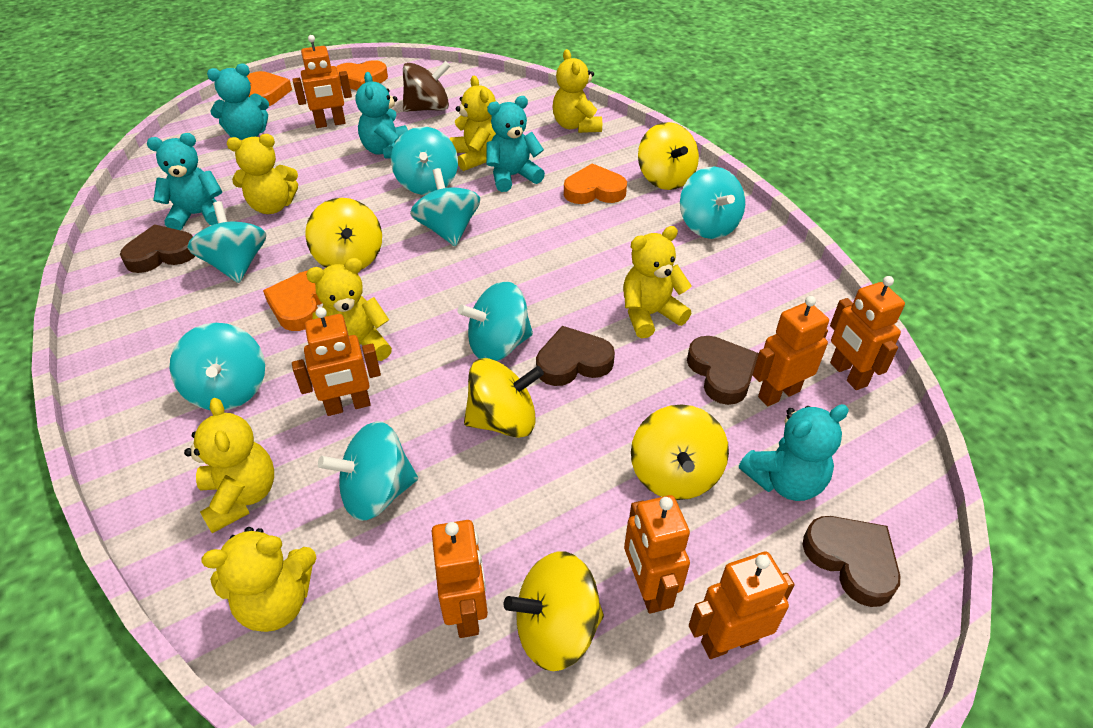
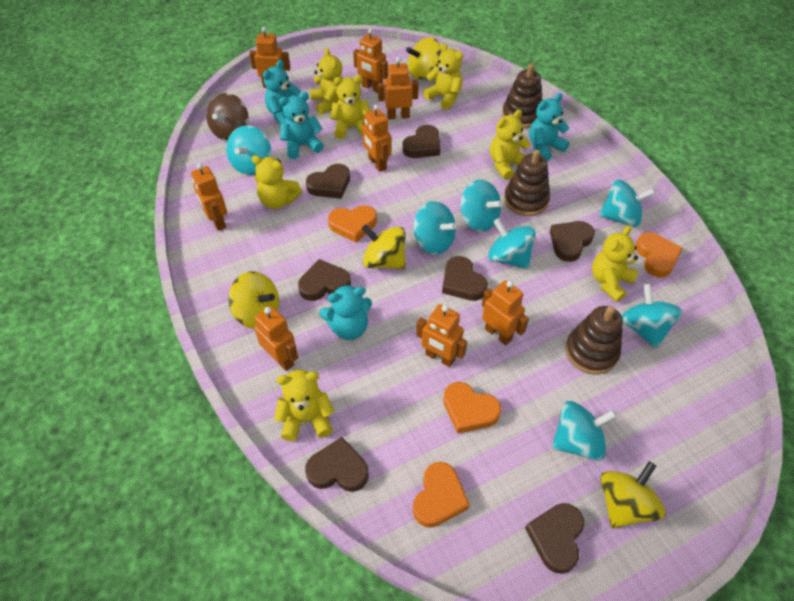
brown heart: [120,224,195,273] [536,326,615,386] [687,336,759,405] [802,516,900,607] = 4 -> [298,259,351,301] [305,437,369,492] [306,164,350,199] [402,125,440,158] [442,256,488,301] [525,503,584,574] [550,221,595,262] = 7
brown stacking toy: none = 0 -> [502,64,543,128] [504,150,550,216] [565,306,623,374] = 3
orange robot: [292,35,352,128] [292,307,381,416] [432,520,488,638] [624,495,690,614] [689,551,794,659] [753,296,829,406] [830,276,905,390] = 7 -> [191,163,227,231] [249,27,291,88] [254,306,298,371] [353,28,388,93] [362,105,391,172] [378,57,419,120] [416,304,467,367] [482,280,529,345] = 8
turquoise teddy bear: [147,133,222,230] [207,64,269,140] [355,72,408,159] [486,96,545,192] [739,404,849,501] = 5 -> [263,60,301,124] [279,92,324,159] [319,285,372,340] [529,93,570,161] = 4
yellow spinning top: [305,198,382,270] [464,358,544,438] [504,551,604,671] [631,404,729,500] [638,122,699,190] = 5 -> [228,271,279,329] [361,224,406,269] [406,37,441,79] [601,461,666,528] = 4

